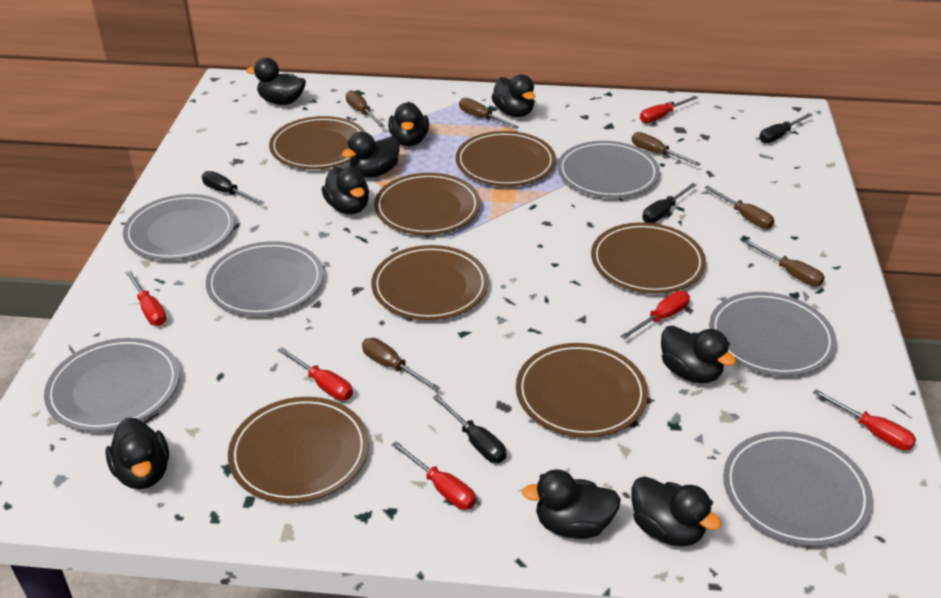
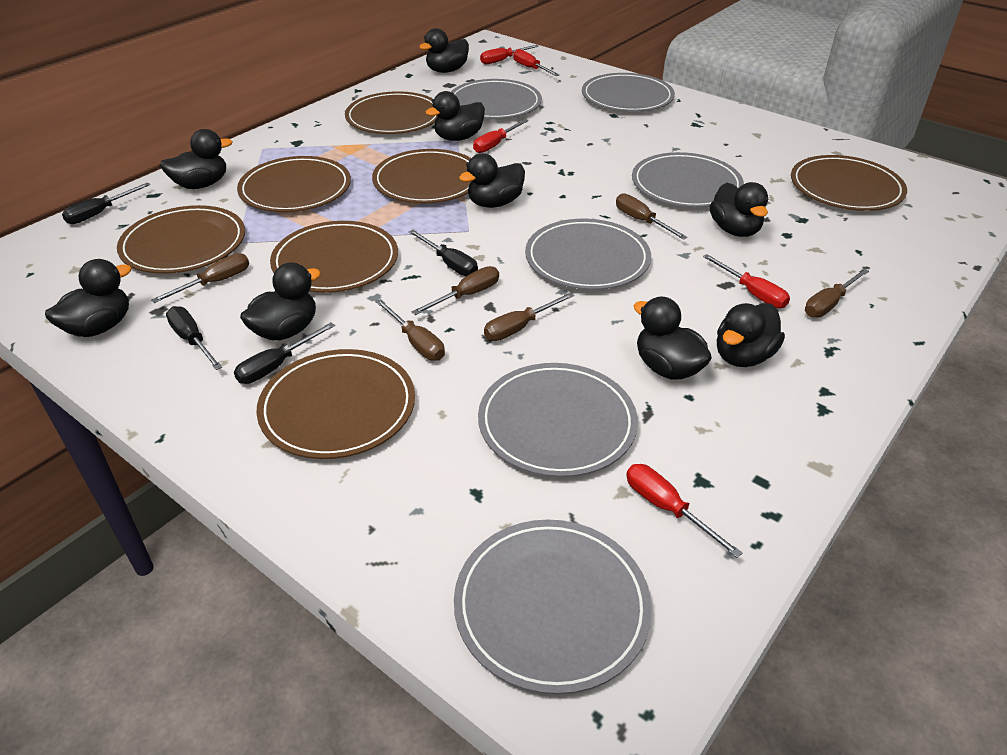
red screwdriver: [125,270,167,326] [277,347,353,401] [391,441,476,510] [620,291,690,339] [640,96,698,123] [813,389,916,450] = 6 -> [473,119,528,153] [480,45,539,64] [513,49,559,76] [626,464,742,558] [703,254,790,308] = 5

